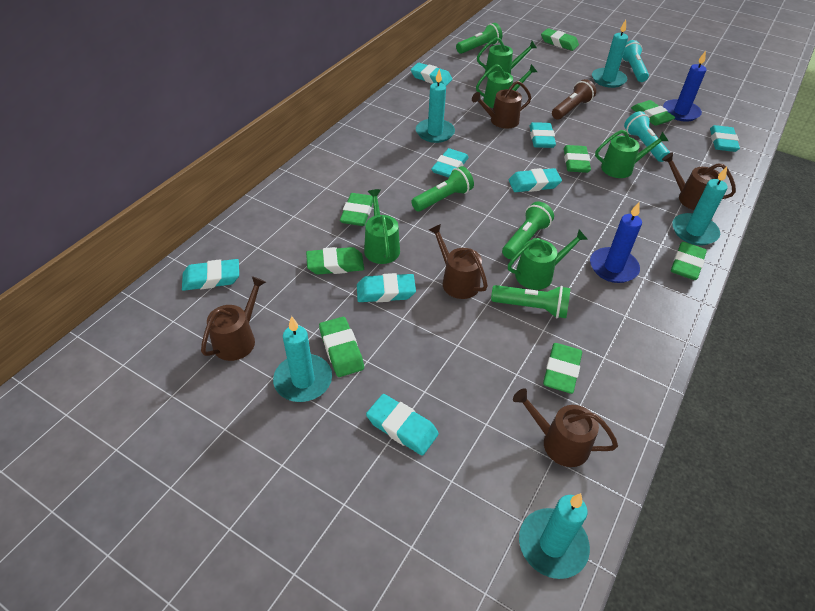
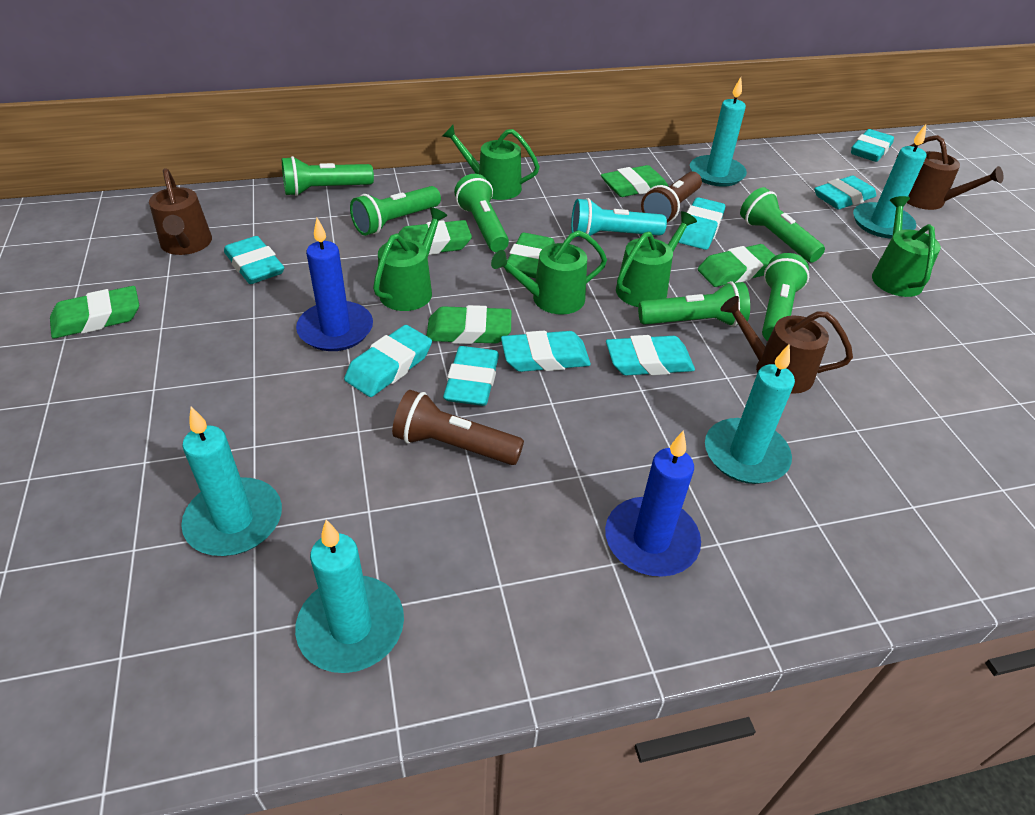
brown flashlight: [552,79,596,120] = 1 -> [392,390,524,465] [641,172,702,223] = 2
brown watering can: [201,276,266,361] [429,224,488,299] [472,81,531,129] [513,388,618,467] [662,153,736,210] = 5 -> [149,168,212,255] [720,296,853,394] [896,135,1004,210] = 3
green eraser: [306,247,364,274] [319,317,364,377] [340,193,373,226] [541,28,579,51] [543,343,582,394] [564,145,591,173] [631,100,676,126] [671,242,707,280] = 8 -> [50,286,139,339] [395,220,472,255] [426,305,511,344] [505,233,555,278] [601,165,669,197] [698,244,775,287] = 6
green flashlight: [411,166,474,211] [456,23,502,54] [491,285,570,318] [502,201,554,259] = 4 -> [282,156,374,196] [350,186,441,236] [454,174,509,252] [638,281,750,327] [740,187,825,263] [762,253,809,341] = 6
turquoise flashlight: [622,40,649,82] [624,111,670,162] = 2 -> [571,198,667,239] = 1

